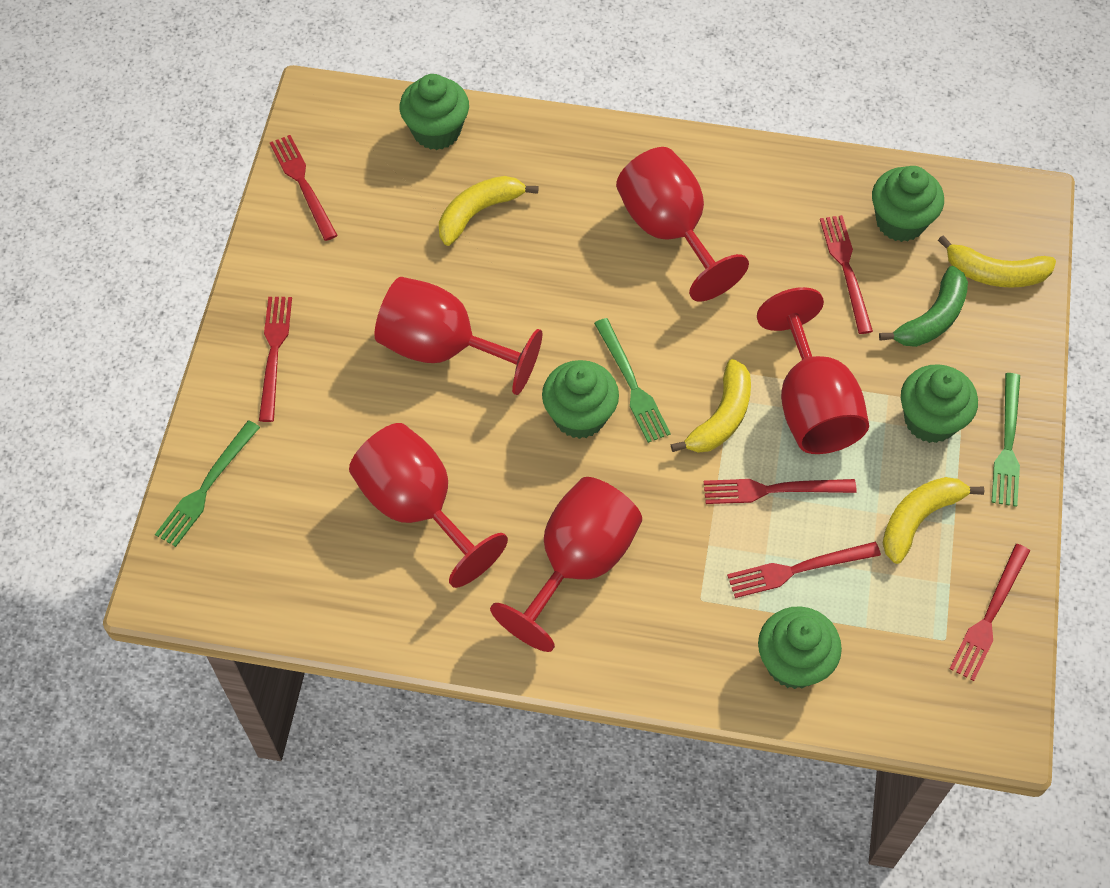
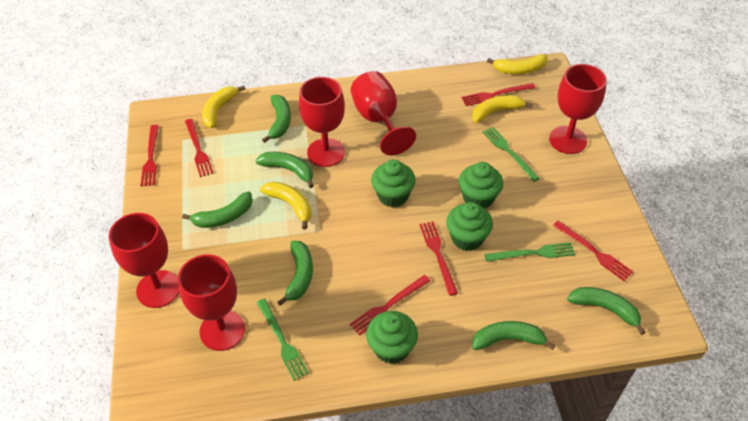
green banana: [879,266,968,347] = 1 -> [182,192,253,228] [256,152,314,188] [262,95,291,143] [277,241,313,306] [472,321,555,350] [567,287,646,335] = 6
green cupcake: [400,74,469,150] [542,360,619,439] [758,606,842,689] [872,166,944,242] [901,364,978,443] = 5 -> [366,311,418,364] [371,160,416,207] [446,202,493,251] [459,162,503,209] = 4

